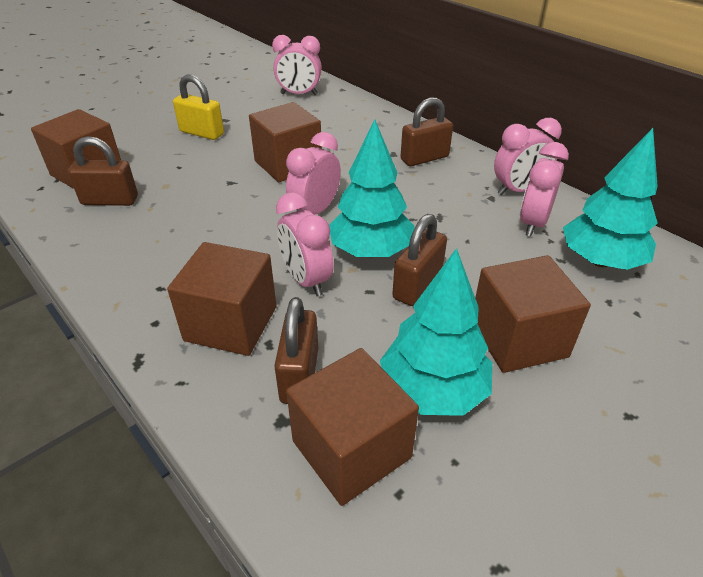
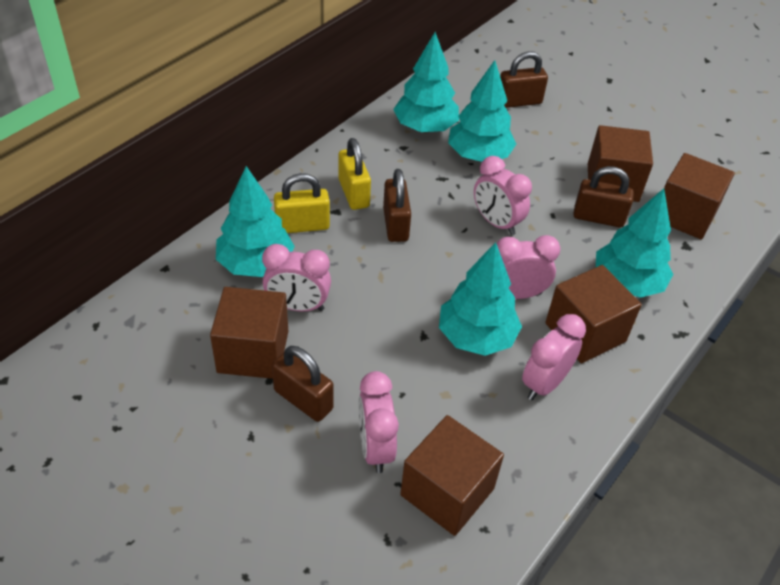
turquoise tree: [329,119,414,257] [380,248,492,416] [563,128,658,270] = 3 -> [216,166,295,277] [393,32,459,132] [439,242,522,356] [448,60,516,162] [596,188,673,298] = 5
yellow padlock: [173,75,224,140] = 1 -> [274,173,330,233] [338,138,371,210] = 2

